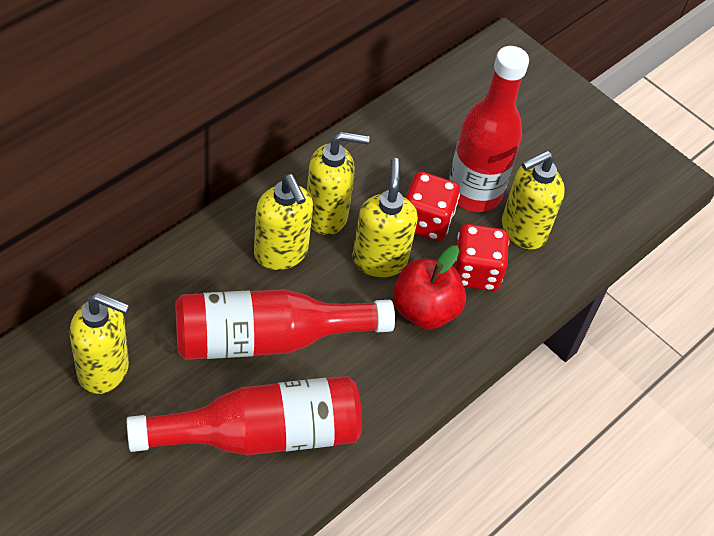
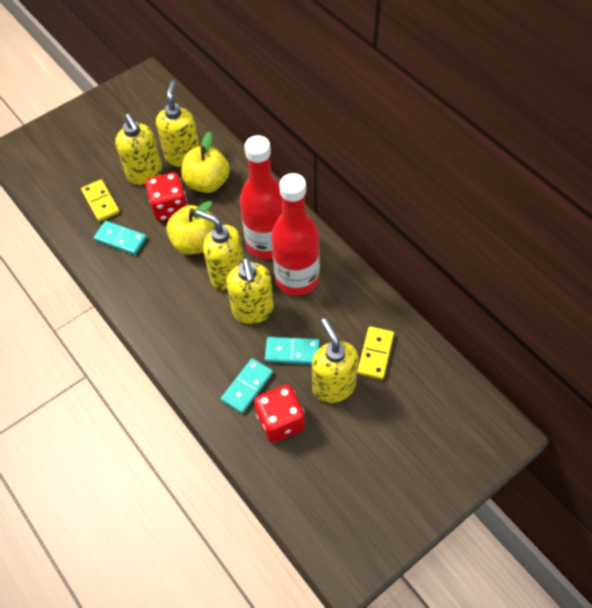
red apple: [393,245,466,329] = 1 -> none = 0
red bottle: [126,376,362,455] [175,289,395,360] [448,46,529,212] = 3 -> [240,135,282,259] [271,173,320,296] = 2
turquoise domino: none = 0 -> [94,221,147,255] [221,358,273,414] [265,337,320,364] = 3
yellow apple: none = 0 -> [167,201,215,255] [181,132,230,193] = 2
yellow domino: none = 0 -> [81,179,120,222] [357,326,394,379] = 2

